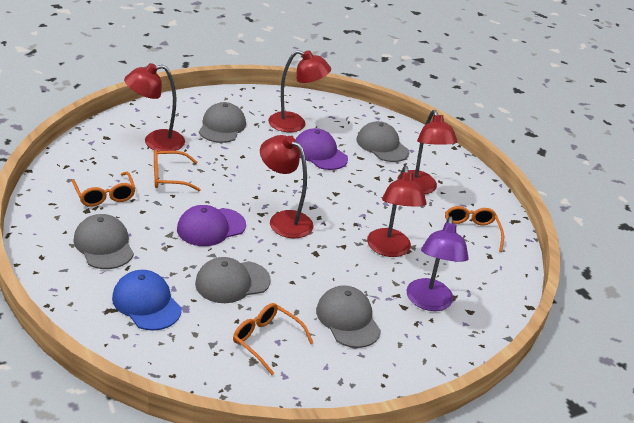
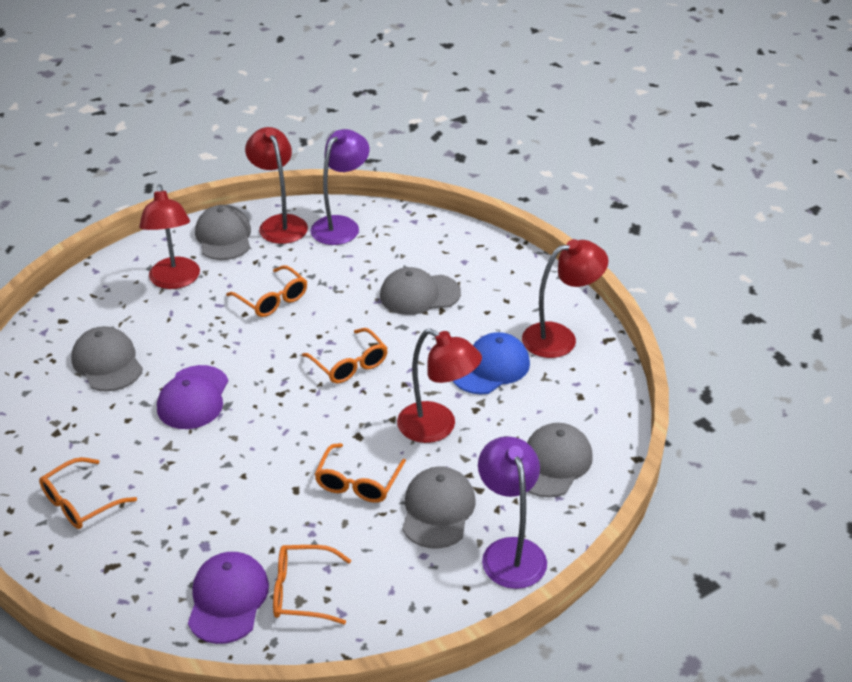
orange glasses: [72,172,136,207] [154,150,201,191] [233,303,313,375] [445,206,504,252] = 4 -> [39,457,137,529] [226,265,307,317] [273,545,351,624] [302,328,388,384] [314,443,406,503] = 5
purple lamp: [407,216,469,311] = 1 -> [311,129,369,245] [478,436,547,589] = 2
red lamp: [124,63,185,151] [260,135,313,238] [268,50,331,132] [367,166,427,257] [397,110,458,194] = 5 -> [139,184,200,289] [245,127,308,244] [397,328,482,443] [522,239,608,358] = 4

